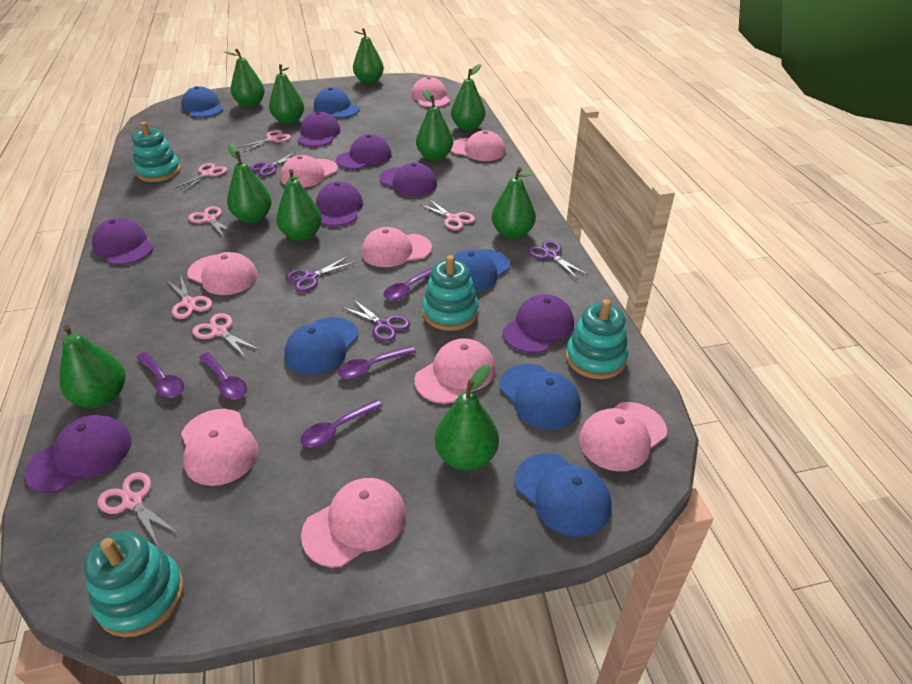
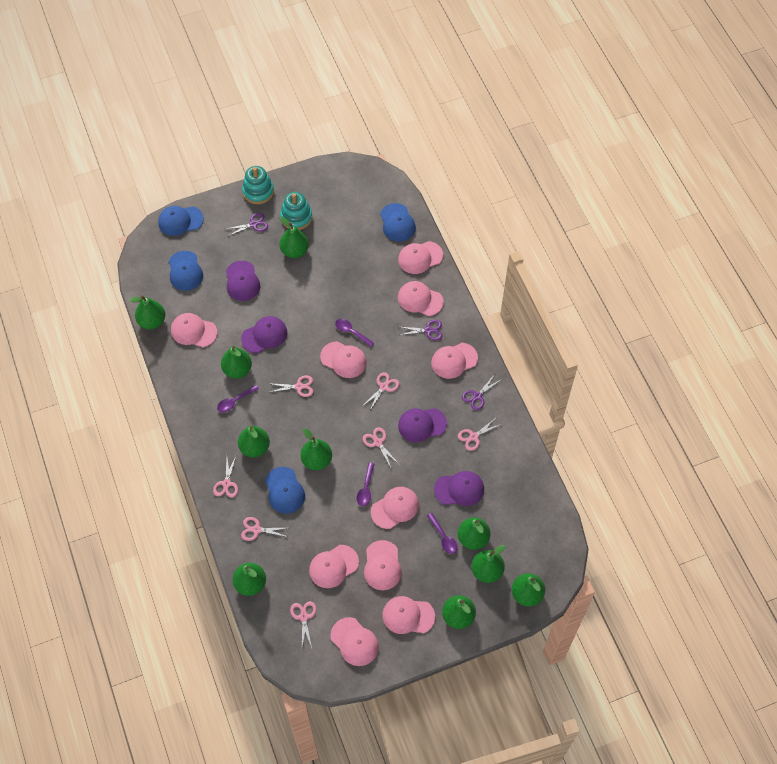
blue cap: [181,86,223,118] [284,317,359,375] [314,87,359,118] [454,249,510,292] [499,364,581,430] [514,453,611,537] = 6 -> [158,206,204,236] [169,251,203,291] [265,467,305,514] [380,203,416,242] = 4
pink cap: [181,409,258,486] [187,252,258,295] [280,155,338,188] [301,478,406,567] [361,227,432,267] [411,76,450,107] [415,338,496,404] [451,130,506,161] [579,402,667,471] = 9 -> [171,313,217,347] [309,545,359,588] [320,341,367,378] [331,617,379,666] [364,540,402,590] [371,487,419,529] [382,596,435,634] [398,241,443,274] [398,281,443,316] [431,343,478,379] = 10
purple cap: [24,415,132,494] [92,218,154,265] [298,112,341,147] [316,181,363,226] [336,134,392,170] [379,162,437,196] [503,294,574,353] = 7 -> [226,261,260,301] [241,316,287,353] [398,408,447,442] [434,471,484,506] = 4
purple scissors: [249,152,303,177] [285,256,355,292] [342,299,410,342] [528,240,588,279] = 4 -> [226,213,268,236] [400,320,443,341] [462,374,502,410] = 3
purple spoon: [137,352,184,398] [199,352,247,399] [300,400,383,447] [338,346,416,379] [383,267,433,300] = 5 -> [217,385,259,412] [335,319,374,347] [357,463,375,506] [427,513,458,554] = 4
turquoise stacking toy: [84,531,184,637] [132,122,181,182] [423,255,479,331] [566,299,628,379] = 4 -> [242,166,274,204] [280,192,312,230] = 2

